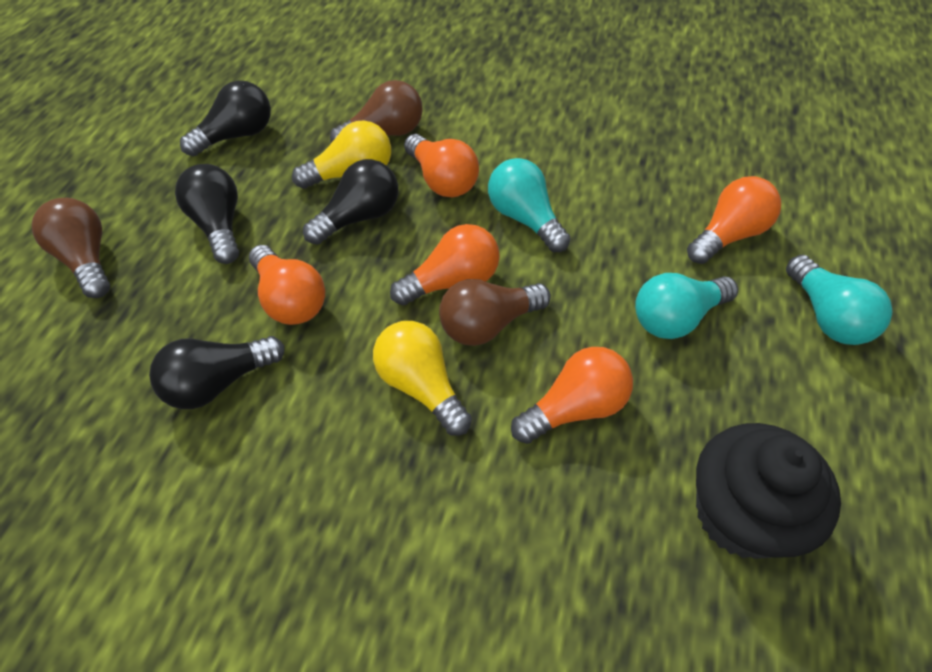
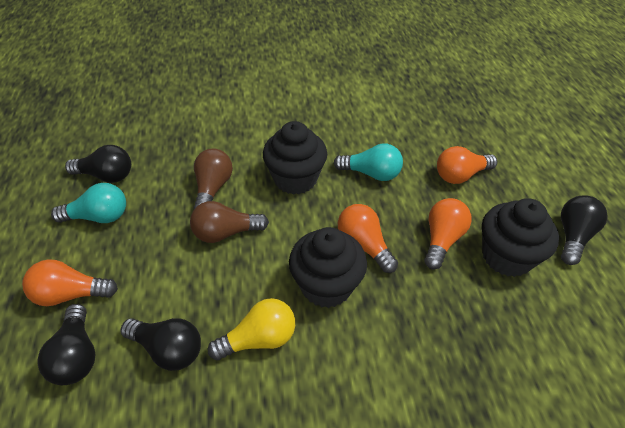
black cupcake: [696,423,841,559] = 1 -> [263,121,327,195] [289,227,367,308] [482,198,559,277] = 3
brown light bulb: [32,198,110,298] [330,80,423,143] [439,279,551,346] = 3 -> [190,201,269,243] [194,148,233,209] = 2
orange light bulb: [249,245,325,325] [390,224,500,305] [404,134,479,197] [511,347,633,444] [687,176,781,264] = 5 -> [22,259,118,306] [338,204,398,273] [424,198,472,269] [437,146,497,184] = 4
turquoise light bulb: [488,158,571,252] [635,273,738,339] [786,255,892,345] = 3 -> [51,183,126,223] [334,143,403,181] = 2
yellow light bulb: [292,120,391,189] [373,321,472,436] = 2 -> [208,298,295,360] = 1

